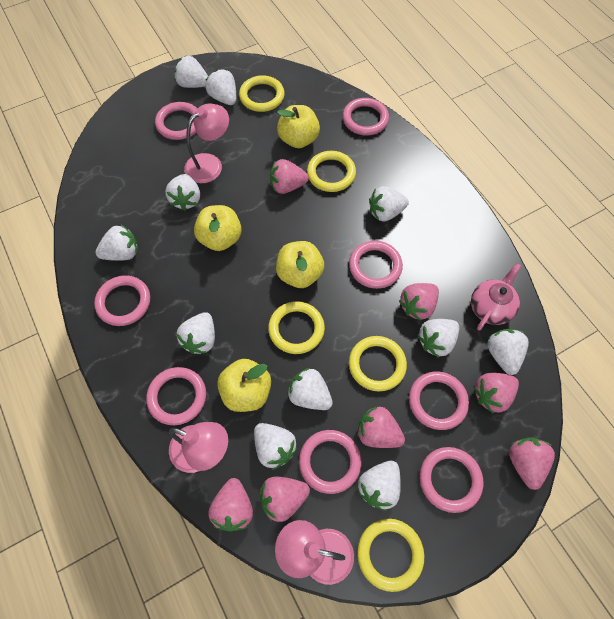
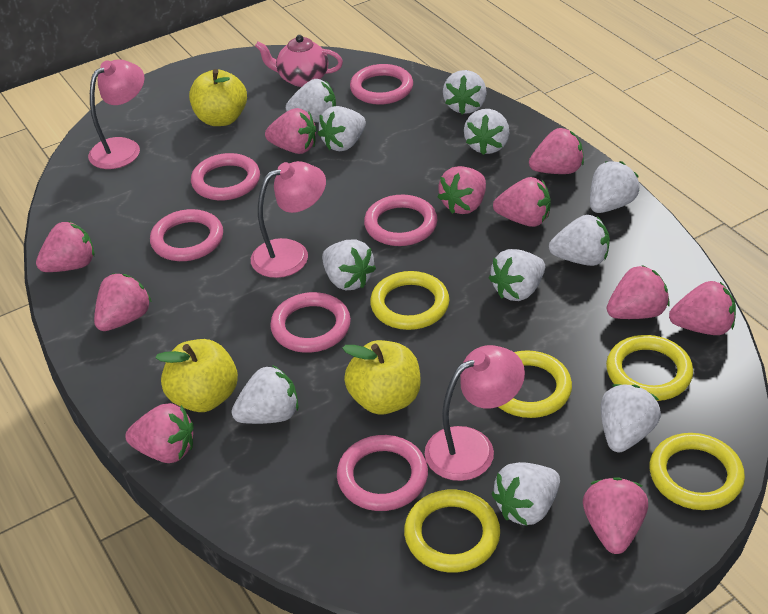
pink ring: [94,275,150,326] [146,367,206,425] [155,102,197,140] [299,430,362,494] [343,98,389,135] [349,241,403,289] [409,372,469,430] [420,447,484,513] = 8 -> [150,209,223,261] [191,153,260,201] [270,292,351,353] [337,435,428,511] [350,64,413,105] [364,195,437,246] = 6
pink strawberry: [208,478,253,532] [260,477,310,522] [270,159,309,194] [357,406,405,448] [399,283,439,321] [473,373,519,413] [509,438,555,490] = 7 -> [36,221,94,272] [94,274,152,331] [125,403,194,463] [265,108,316,154] [438,166,486,214] [493,177,551,227] [529,128,584,174] [583,477,648,554] [607,265,670,319] [669,281,736,335] = 10
yellow apple: [194,205,242,251] [217,359,271,412] [276,241,324,288] [277,105,320,148] = 4 -> [156,339,238,412] [189,69,247,126] [342,340,421,414] = 3

